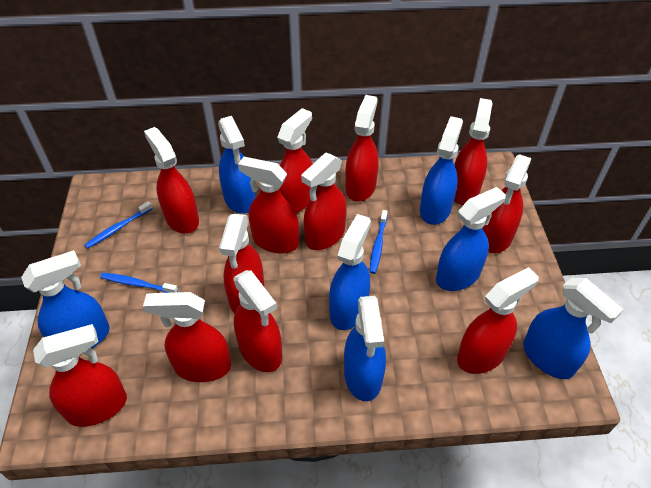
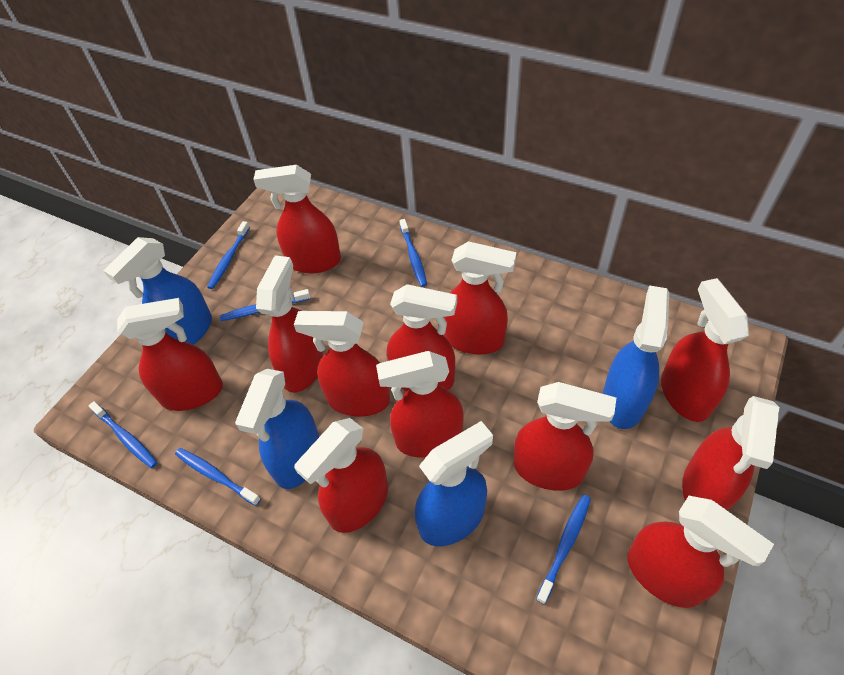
blue spray bottle: [21,250,110,348] [218,116,256,214] [329,214,371,330] [344,296,386,401] [420,116,463,225] [436,187,506,291] [523,278,624,379] = 7 -> [103,237,212,345] [235,369,320,489] [415,421,493,546] [602,285,669,429] = 4
blue toothbrush: [85,201,153,249] [100,273,178,293] [370,210,388,274] = 3 -> [88,401,158,468] [175,448,261,506] [207,221,250,289] [220,289,310,321] [400,219,427,287] [536,494,591,605] = 6

